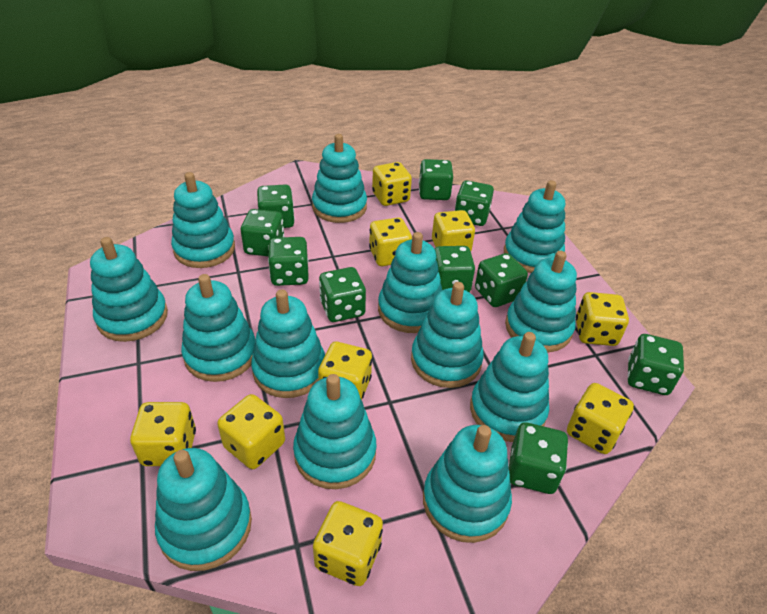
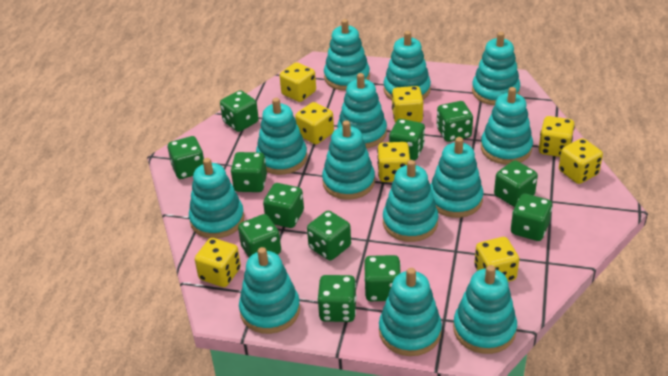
green dice: [241,209,285,257] [257,184,295,228] [268,237,309,286] [319,267,366,322] [419,159,453,200] [435,246,475,292] [455,180,494,226] [475,253,528,307] [509,422,568,494] [627,334,684,395] = 10 -> [168,136,204,179] [220,90,259,132] [231,152,267,192] [238,214,281,257] [263,183,304,228] [307,211,351,261] [317,275,357,322] [364,255,401,301] [389,119,425,161] [437,101,473,142] [494,160,538,207] [511,193,552,241] = 12
yellow dice: [130,402,196,466] [217,394,285,469] [313,501,383,586] [318,342,372,400] [369,218,412,266] [372,162,412,206] [432,210,475,251] [567,383,634,454] [576,292,629,346] = 9 -> [195,238,241,287] [280,62,316,102] [295,102,334,144] [377,142,410,182] [392,86,423,123] [474,237,519,282] [539,116,575,157] [559,138,603,184] = 8

